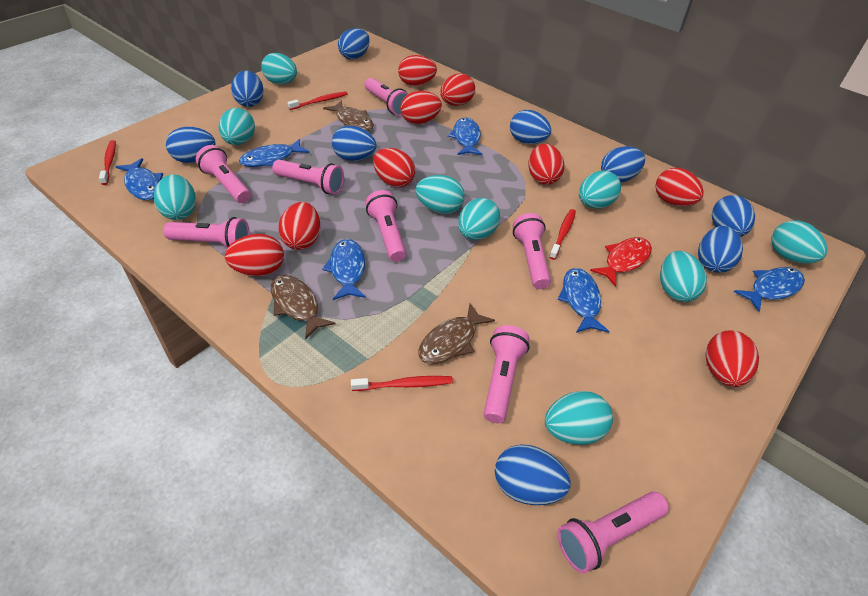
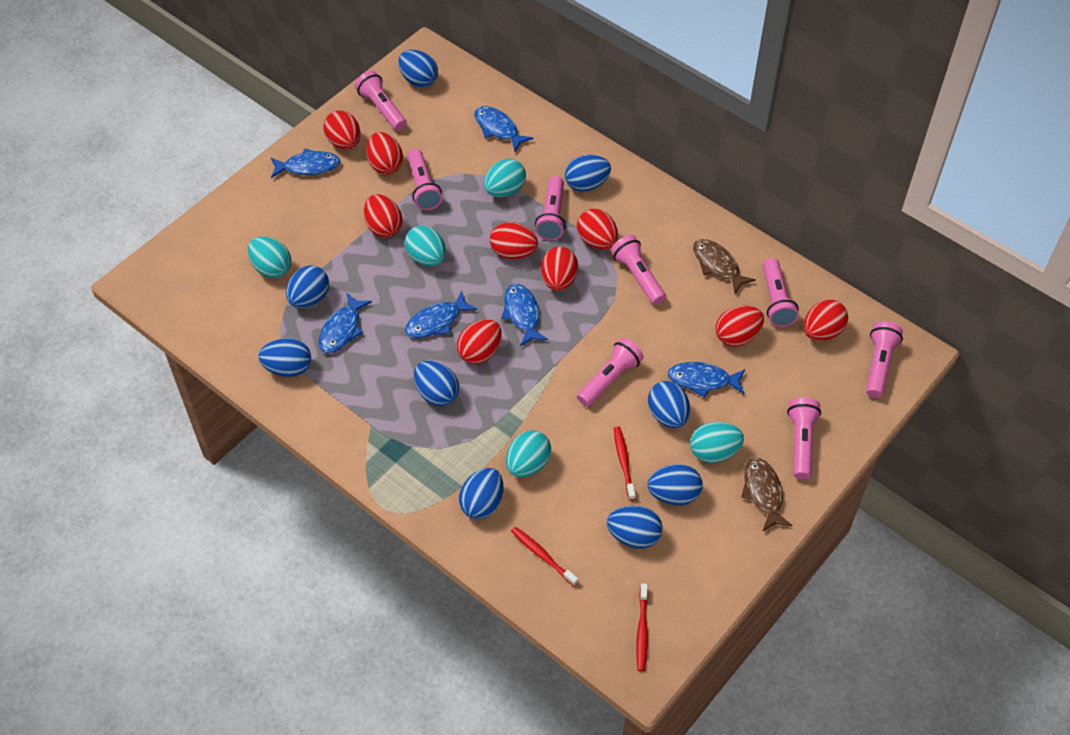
brown fish: [271,275,335,340] [323,100,374,131] [418,303,495,364] = 3 -> [693,239,756,294] [741,458,793,532] = 2
red fish: [590,237,652,287] = 1 -> none = 0
red toothbrush: [99,140,116,185] [287,91,348,110] [351,376,453,391] [549,209,576,260] = 4 -> [511,527,578,586] [614,427,636,500] [636,583,648,671] = 3
turquoise egg: [154,174,196,220] [219,108,255,145] [261,53,297,84] [415,175,465,214] [458,198,500,240] [545,391,613,445] [579,170,621,209] [660,251,707,302] [771,220,828,264] = 9 -> [248,237,291,278] [404,225,446,266] [484,159,526,197] [506,430,551,477] [690,422,744,463] = 5

